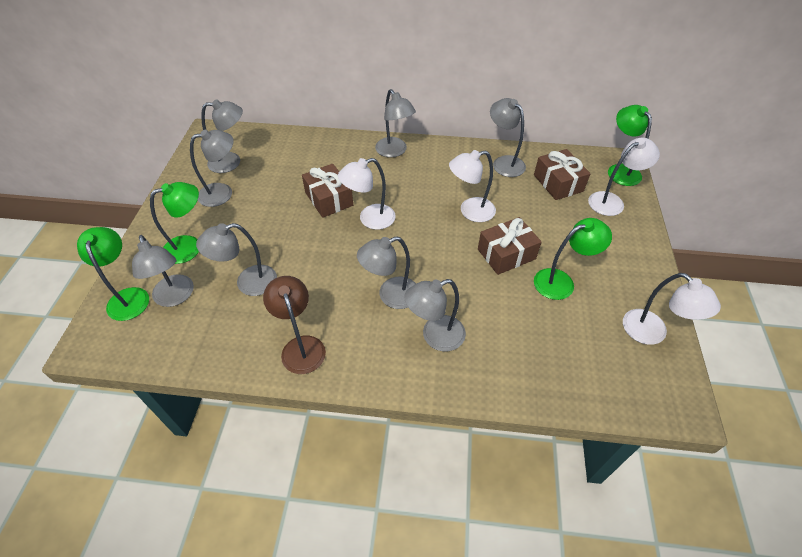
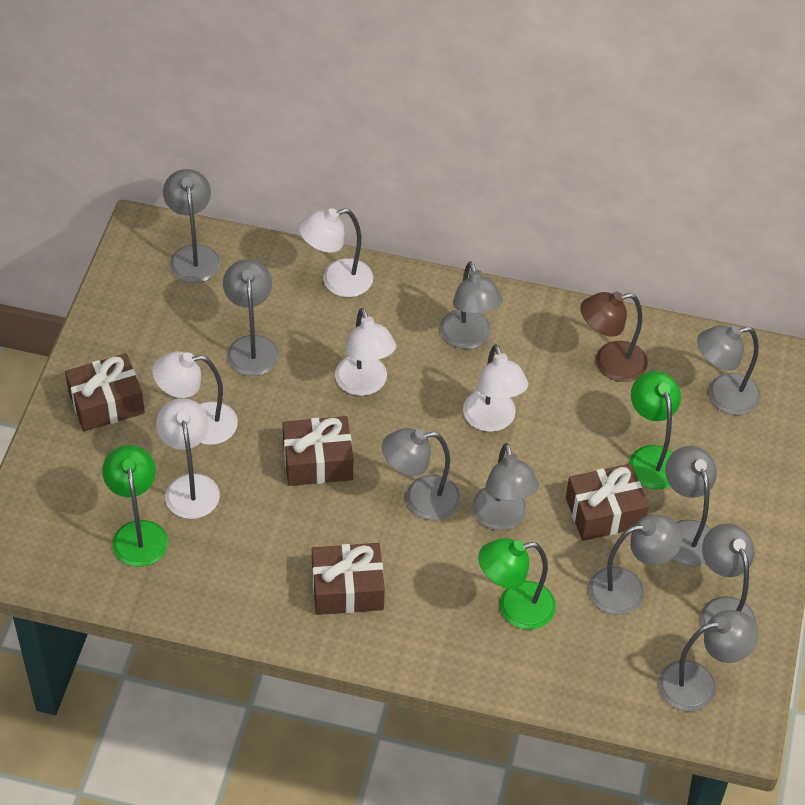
brown gift: [302,164,353,218] [478,217,542,275] [534,149,591,200] = 3 -> [65,353,145,431] [283,416,353,486] [312,543,385,615] [566,463,649,541] = 4
green lamp: [77,227,149,321] [150,182,199,264] [534,218,612,300] [608,105,652,186] = 4 -> [102,445,168,567] [478,538,556,630] [629,371,681,490] = 3
grey lamp: [132,235,194,307] [190,129,234,207] [196,223,277,296] [201,100,243,173] [357,236,416,309] [375,89,416,157] [404,279,466,351] [490,98,526,177] = 8 -> [163,169,220,283] [223,259,279,376] [382,428,460,520] [440,261,503,349] [472,443,539,530] [588,514,683,615] [658,610,759,711] [665,446,717,566] [697,325,761,415] [700,523,756,632] = 10
white lamp: [338,158,395,230] [449,150,496,222] [588,138,660,216] [623,273,721,345] = 4 -> [152,351,238,445] [156,398,220,519] [299,208,373,297] [335,308,396,396] [463,344,528,432] = 5

